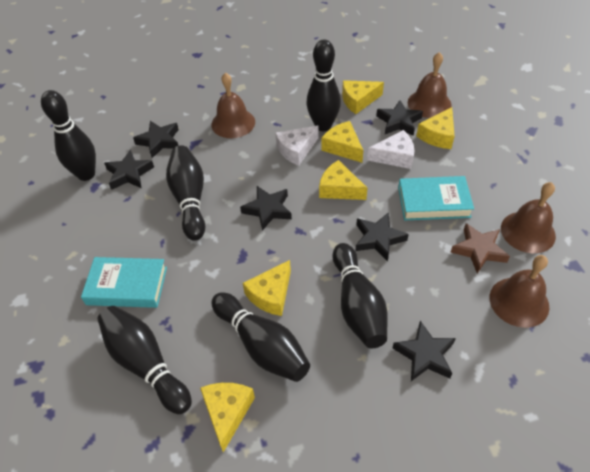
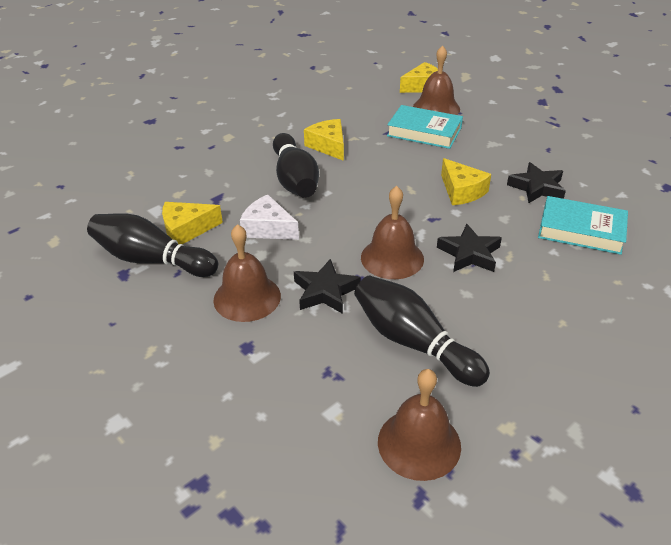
black bowling pin: [41,90,96,181] [97,306,192,414] [166,145,205,241] [211,292,310,382] [306,39,341,131] [333,243,388,348] = 6 -> [87,213,218,277] [273,133,319,198] [354,276,490,387] = 3
black star: [104,150,154,190] [133,121,179,158] [240,186,292,231] [355,212,409,261] [376,100,423,136] [393,321,456,381] = 6 -> [294,259,361,314] [437,224,502,272] [507,162,566,203] = 3
brown star: [450,223,510,274] = 1 -> none = 0
white cheese: [275,125,319,166] [367,130,414,169] = 2 -> [240,194,299,240] = 1
yellow cheese: [200,383,255,452] [243,260,291,316] [319,160,367,200] [321,121,363,163] [342,80,384,114] [416,107,455,149] = 6 -> [162,202,223,244] [304,119,344,161] [400,62,438,93] [441,158,491,205] = 4

